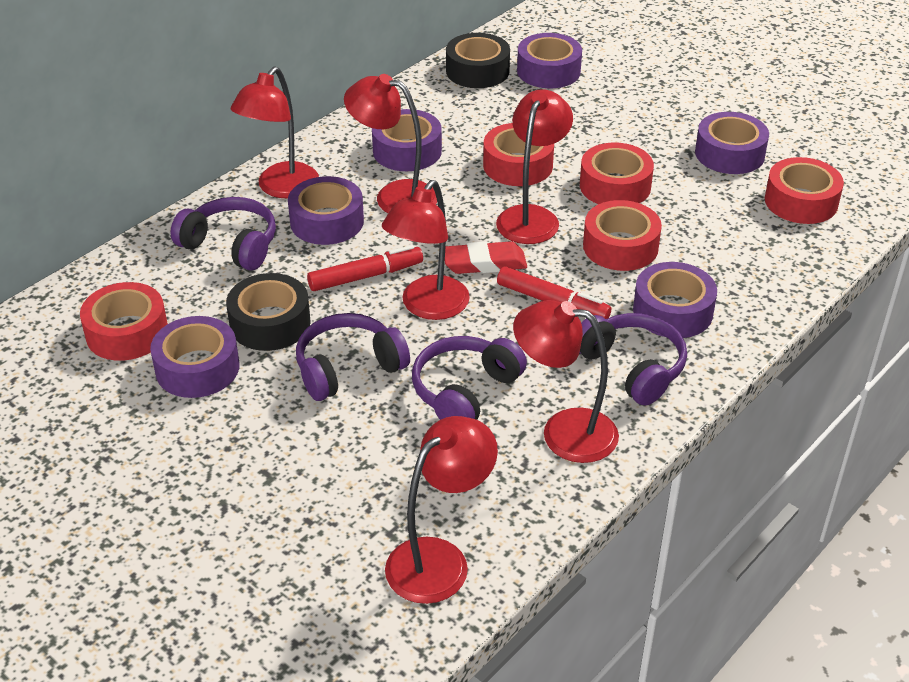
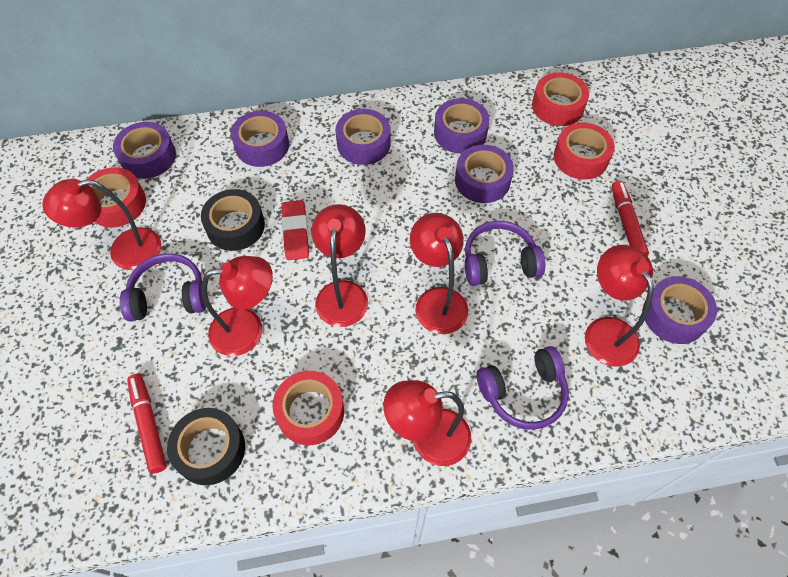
purple headphones: [170,197,276,270] [296,313,410,401] [412,336,527,420] [580,313,687,406] = 4 -> [120,254,206,322] [465,221,545,286] [477,346,569,430] = 3
red tape: [80,282,168,361] [483,123,554,186] [580,142,654,204] [583,200,662,271] [765,157,844,224] = 5 -> [86,167,146,228] [272,371,344,445] [532,72,589,126] [554,122,615,180] = 4

